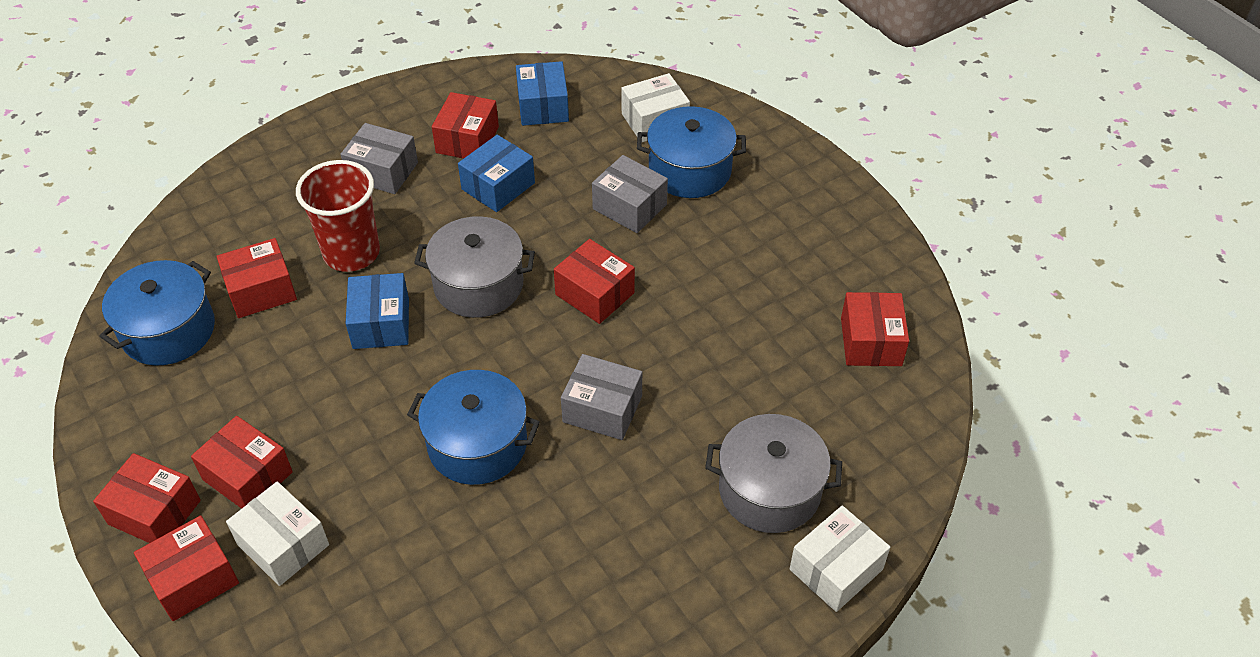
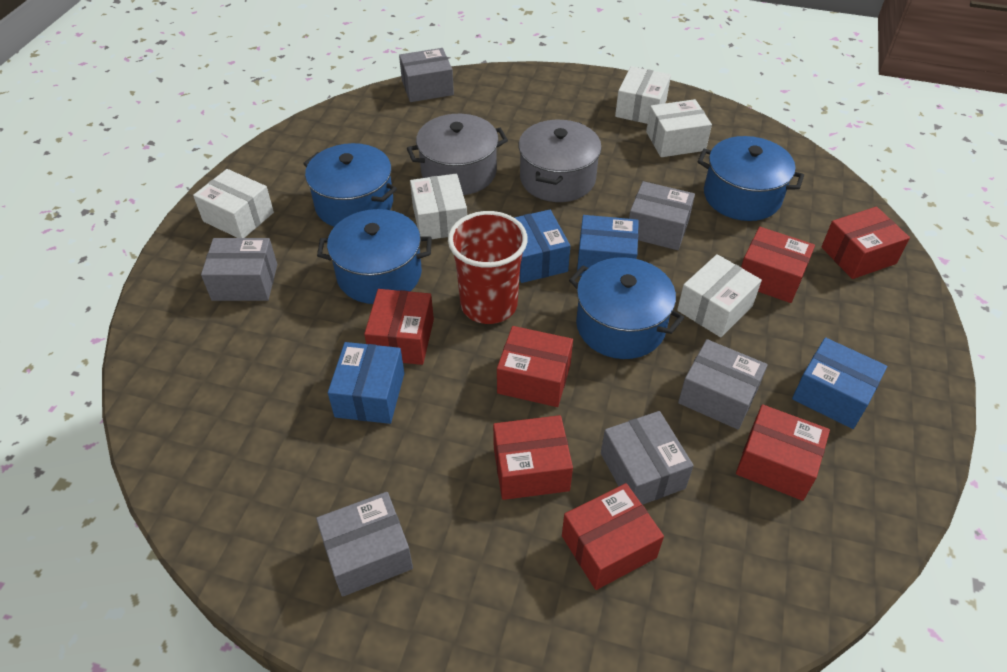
blue box: [345,273,409,349] [458,135,535,212] [516,61,569,126] = 3 -> [328,342,404,424] [514,210,570,283] [577,215,639,276] [792,337,887,429] = 4
blue pot: [99,260,215,366] [407,370,540,485] [637,106,746,198] = 3 -> [303,143,397,227] [317,209,432,304] [569,257,684,359] [697,136,804,221] = 4
grey box: [341,123,418,194] [561,354,642,440] [592,155,668,233] = 3 -> [201,238,277,301] [316,492,413,597] [399,48,454,102] [601,411,694,505] [629,181,695,250] [678,339,768,430] = 6
white box: [226,482,329,586] [621,73,690,142] [790,506,890,612] = 3 -> [193,169,274,238] [410,174,467,239] [615,66,671,124] [646,99,712,157] [677,254,762,337] = 5

